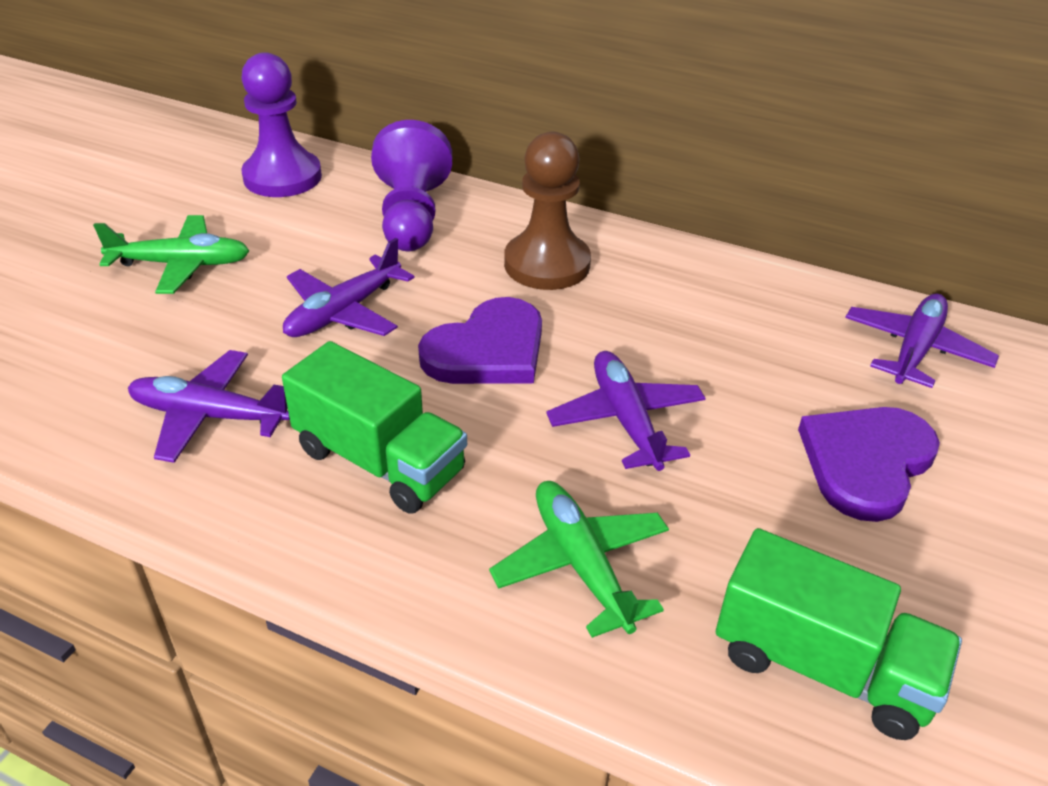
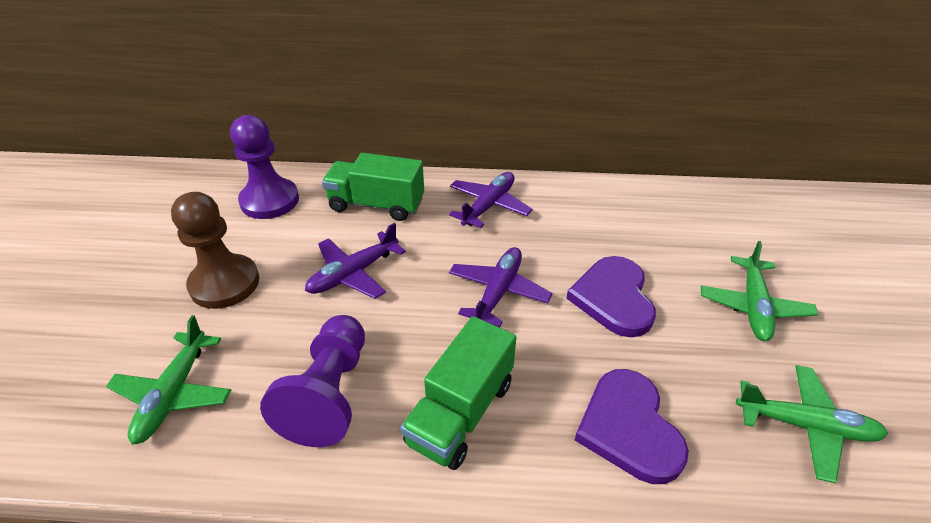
green plane: [93,215,249,294] [489,481,669,638] = 2 -> [106,315,231,445] [701,241,818,341] [736,365,888,483] = 3
purple plane: [128,350,290,463] [283,238,415,337] [546,351,706,471] [845,294,999,388] = 4 -> [305,223,406,299] [449,172,533,228] [449,247,552,328] = 3

